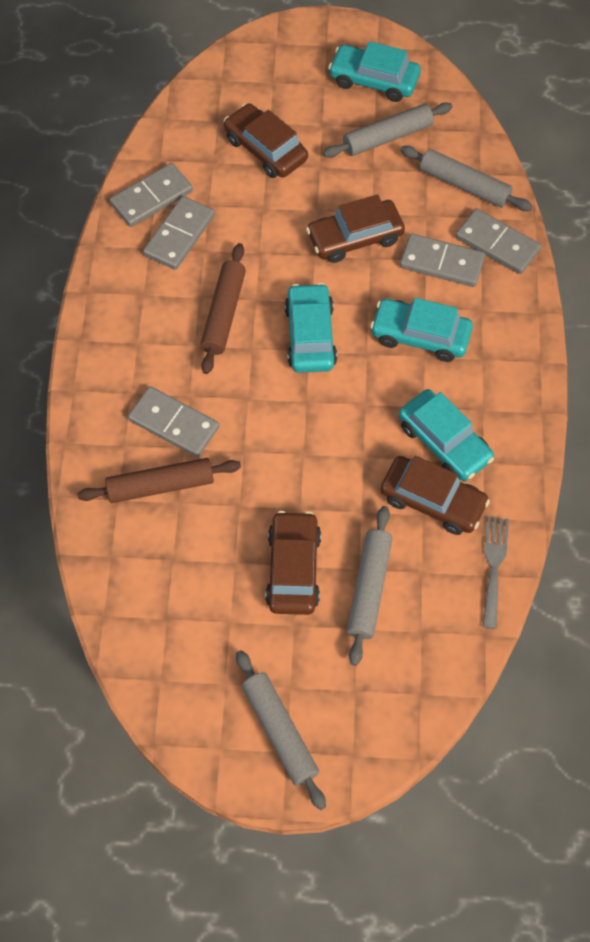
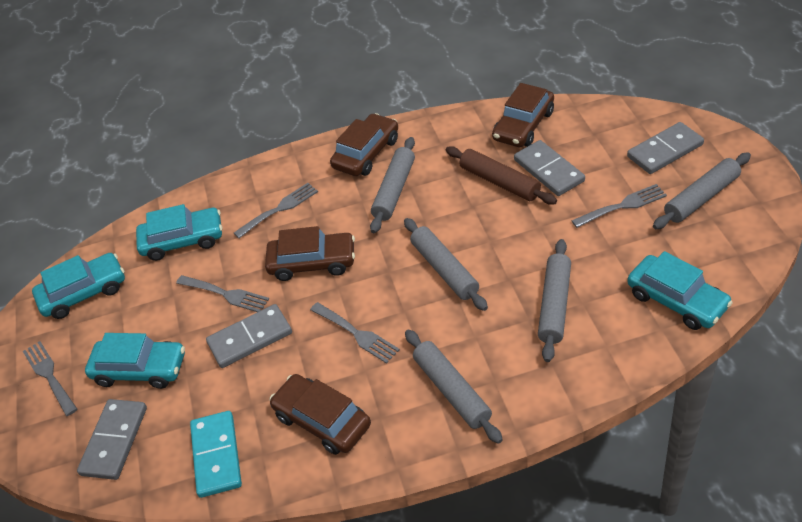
brown rolling pin: [77,458,241,503] [200,243,246,374] = 2 -> [446,146,557,205] = 1
grey domino: [109,163,193,227] [128,386,219,457] [143,196,215,270] [400,233,485,287] [456,209,541,274] = 5 -> [77,399,147,480] [206,304,292,368] [514,140,585,196] [627,122,704,174] = 4
grey fork: [482,516,509,629] = 1 -> [23,341,77,416] [176,275,269,312] [234,183,318,238] [310,302,400,364] [572,184,667,228] = 5
grey rolling pin: [236,650,326,810] [323,102,453,158] [347,506,392,666] [400,146,533,211] = 4 -> [370,137,415,233] [404,218,488,311] [405,330,503,444] [538,239,571,362] [653,153,751,229] = 5
turquoise domino: none = 0 -> [190,411,242,498] = 1

